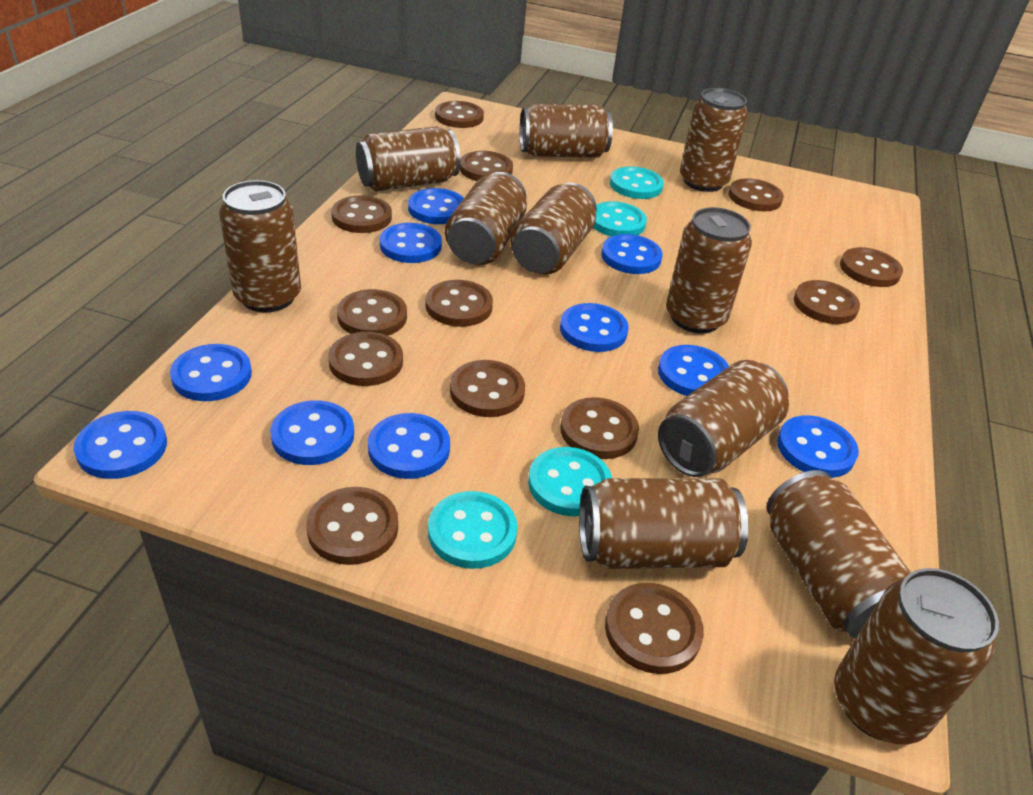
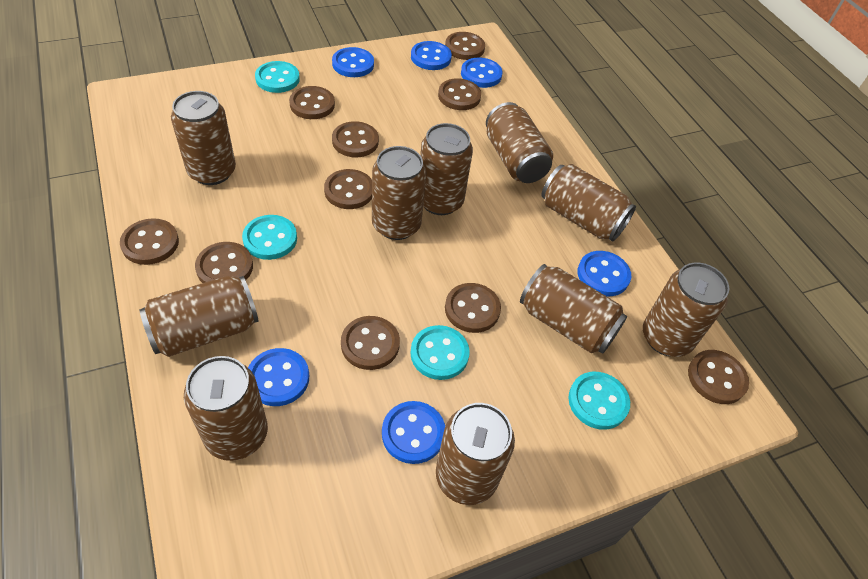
blue button: [74,411,167,479] [170,344,252,401] [270,400,354,465] [368,413,450,479] [380,223,442,263] [408,188,464,224] [560,303,629,352] [601,234,663,274] [658,345,729,396] [777,415,859,478] = 10 -> [248,348,309,406] [332,47,374,77] [382,401,445,464] [411,41,452,70] [461,58,503,88] [578,251,631,296] = 6
brown button: [306,487,398,565] [328,332,403,386] [331,195,392,233] [337,289,407,336] [426,280,493,327] [435,101,484,128] [450,360,525,417] [460,151,513,181] [560,397,639,459] [605,583,704,674] [729,178,784,211] [794,280,860,324] [840,247,903,287] = 13 -> [120,218,179,265] [195,242,253,283] [289,86,335,119] [324,169,372,209] [332,121,379,157] [341,316,400,370] [438,78,481,110] [445,32,485,60] [445,283,501,333] [688,350,749,404] = 10
brown can: [219,180,301,312] [356,126,461,192] [445,172,527,265] [510,183,597,275] [519,104,613,158] [579,478,748,569] [658,360,789,477] [666,207,752,333] [680,88,748,192] [767,470,911,639] [834,568,999,744] = 11 -> [139,276,259,357] [171,91,236,185] [184,356,268,461] [372,146,427,240] [420,123,473,215] [436,403,515,505] [486,102,553,183] [520,264,627,353] [542,164,636,242] [643,262,729,357] = 10

